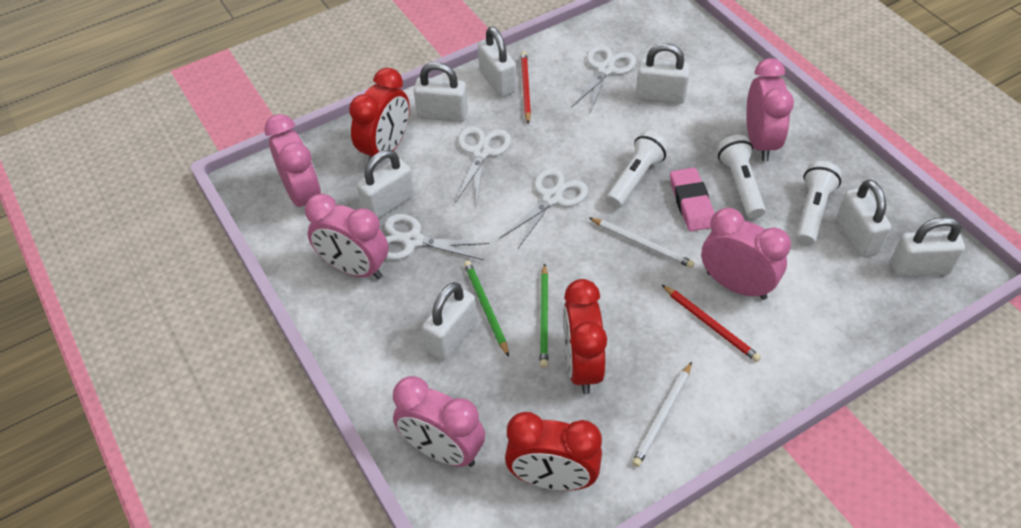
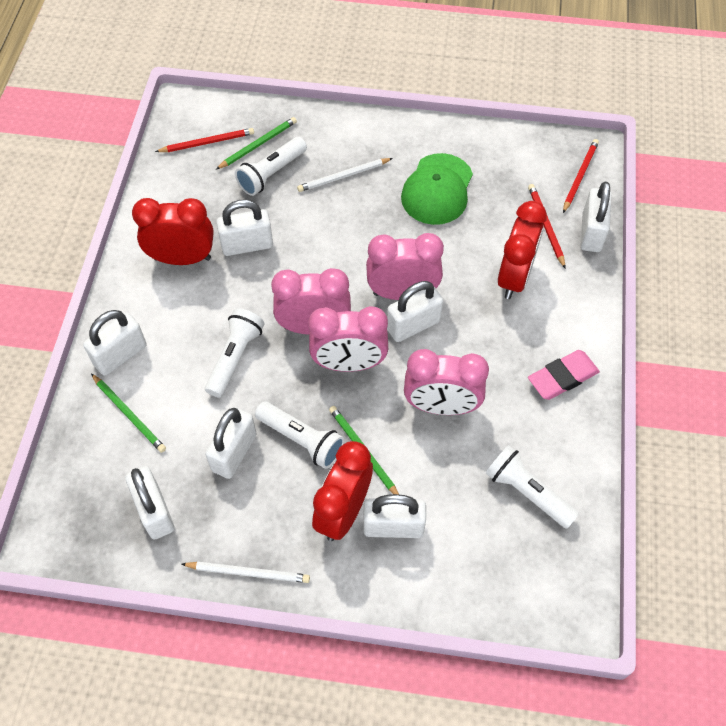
green cap: none = 0 -> [401,153,473,225] = 1
green pencil: [464,261,509,357] [540,264,548,368] = 2 -> [91,374,166,453] [216,117,297,170] [329,406,399,495] = 3
pink clock: [264,114,321,207] [305,194,389,279] [393,376,485,467] [701,208,791,300] [746,58,794,161] = 5 -> [271,268,351,335] [308,306,388,372] [366,233,444,300] [404,349,489,415] = 4
red pencil: [521,51,531,124] [662,285,761,362] = 2 -> [155,128,254,152] [528,184,566,269] [563,139,599,213] = 3
white flashlight: [606,131,669,208] [717,135,766,219] [796,161,842,246] = 3 -> [205,308,265,398] [235,137,307,196] [255,402,345,469] [486,445,579,529] = 4
white scissors: [384,214,489,260] [456,126,511,202] [500,168,588,248] [571,45,636,113] = 4 -> none = 0

